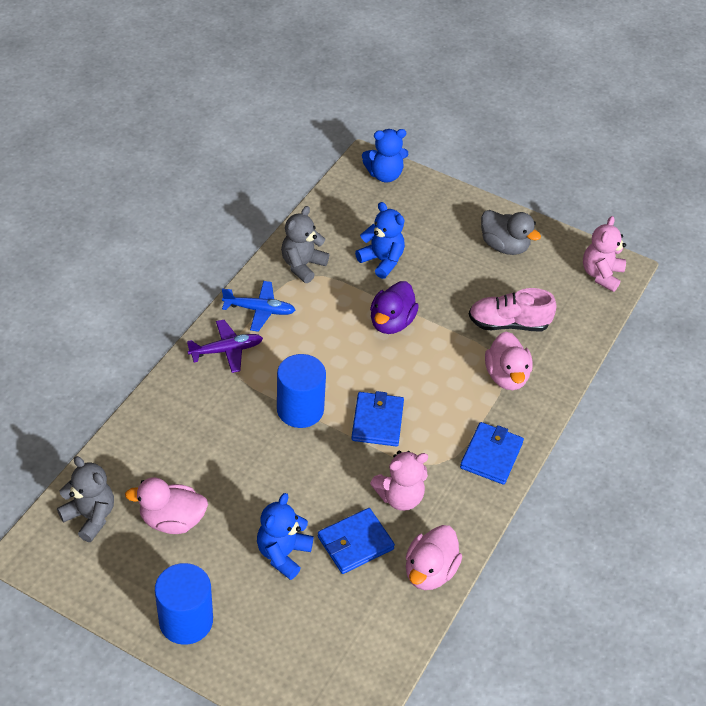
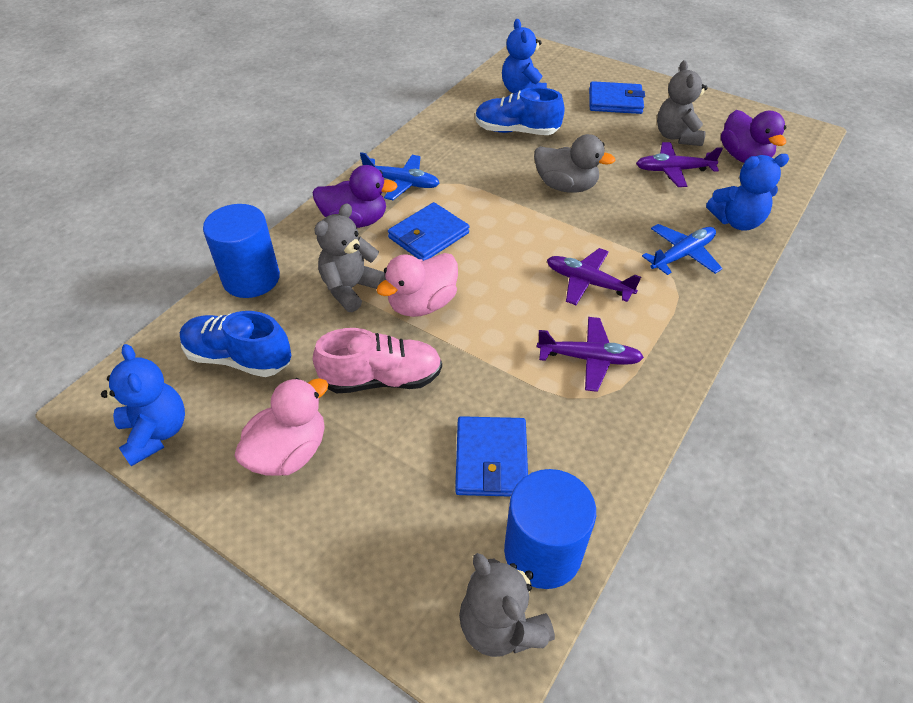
blue plane: [222,281,295,332] = 1 -> [360,152,440,200] [642,224,723,275] = 2
blue shoe: none = 0 -> [180,311,291,377] [475,87,565,135] = 2
grey teddy bear: [57,456,114,542] [281,206,329,283] = 2 -> [314,203,386,312] [459,553,555,657] [657,60,707,146] = 3
pink duck: [125,477,208,534] [406,525,462,590] [485,331,533,390] = 3 -> [234,378,328,476] [376,253,458,317] = 2
pink teddy bear: [370,451,428,511] [583,216,626,292] = 2 -> none = 0
purple duck: [370,281,419,334] = 1 -> [313,165,398,228] [721,110,787,163] = 2
purple plane: [187,320,263,373] = 1 -> [537,317,644,392] [547,248,641,305] [636,142,723,187] = 3

